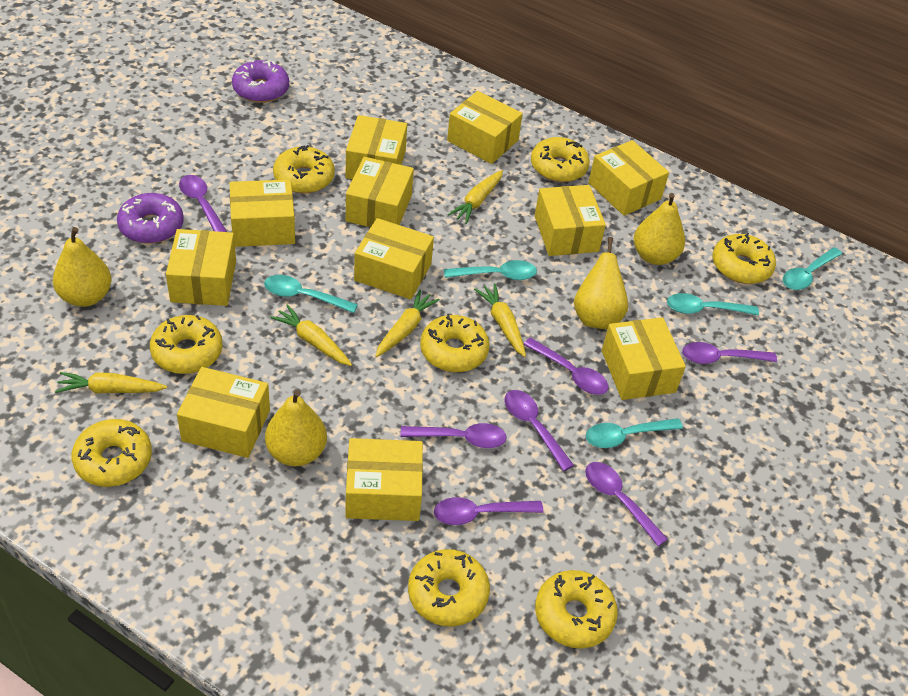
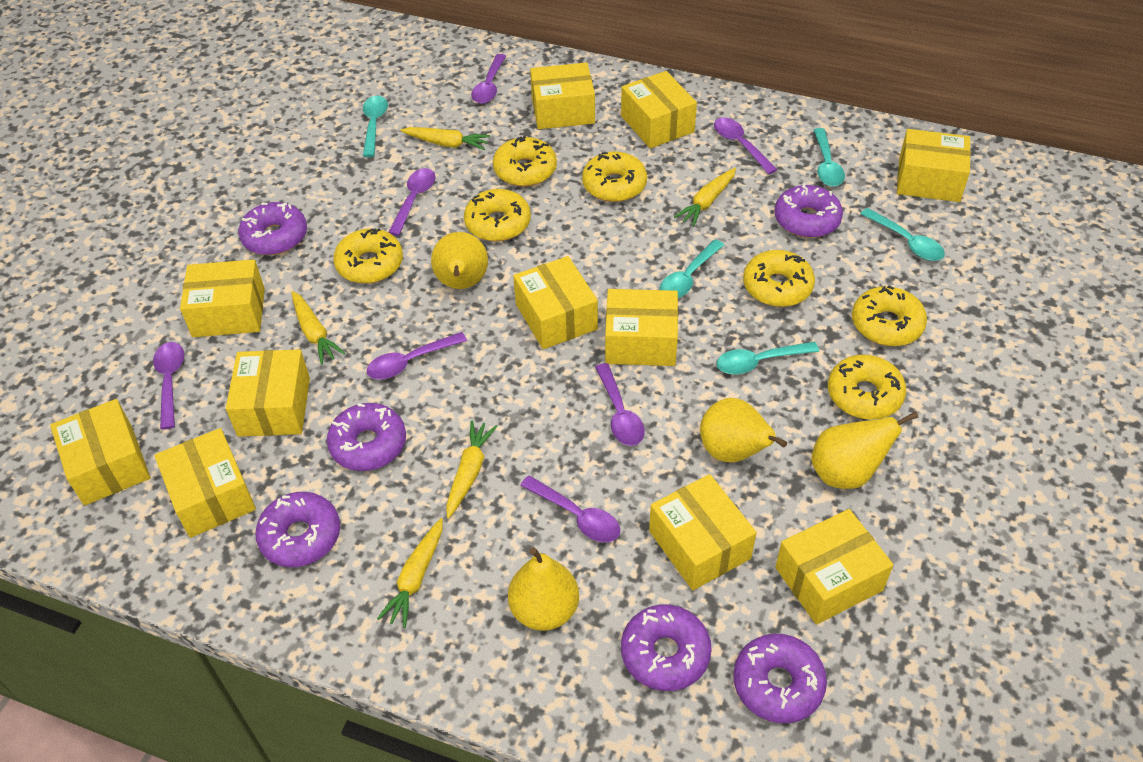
purple donut: [117,193,184,244] [232,60,289,103] = 2 -> [239,202,307,255] [255,492,340,567] [327,403,406,471] [621,604,712,691] [733,634,827,723] [775,183,843,238] = 6
yellow donut: [72,419,152,487] [150,315,222,374] [273,145,335,194] [408,549,490,626] [420,314,490,372] [531,137,590,182] [535,570,618,648] [713,233,776,284] = 8 -> [333,228,403,284] [464,189,531,241] [493,136,557,187] [582,151,647,202] [743,250,815,307] [828,354,906,420] [852,285,927,346] = 7

